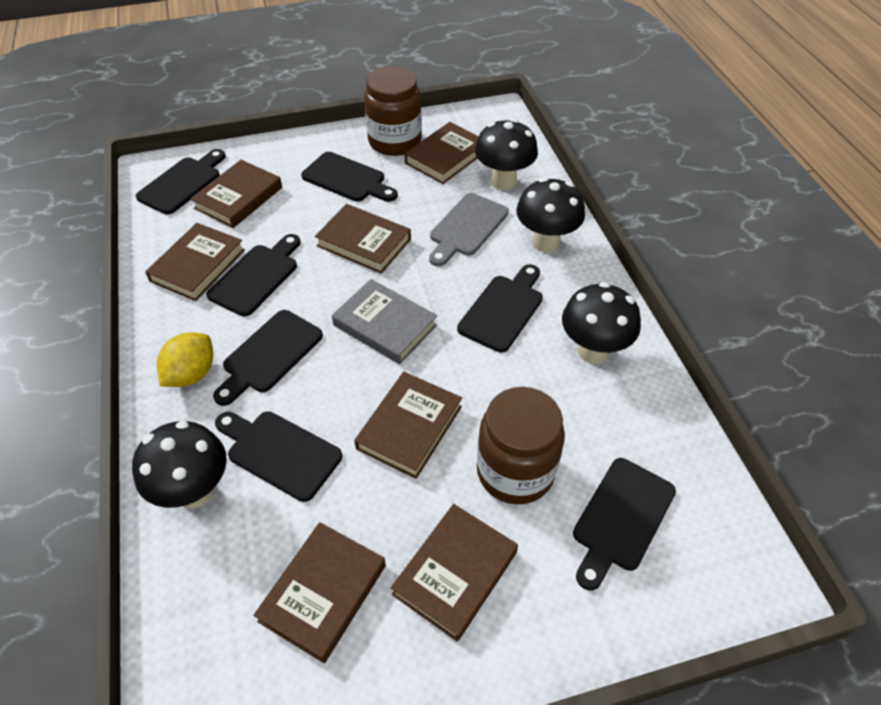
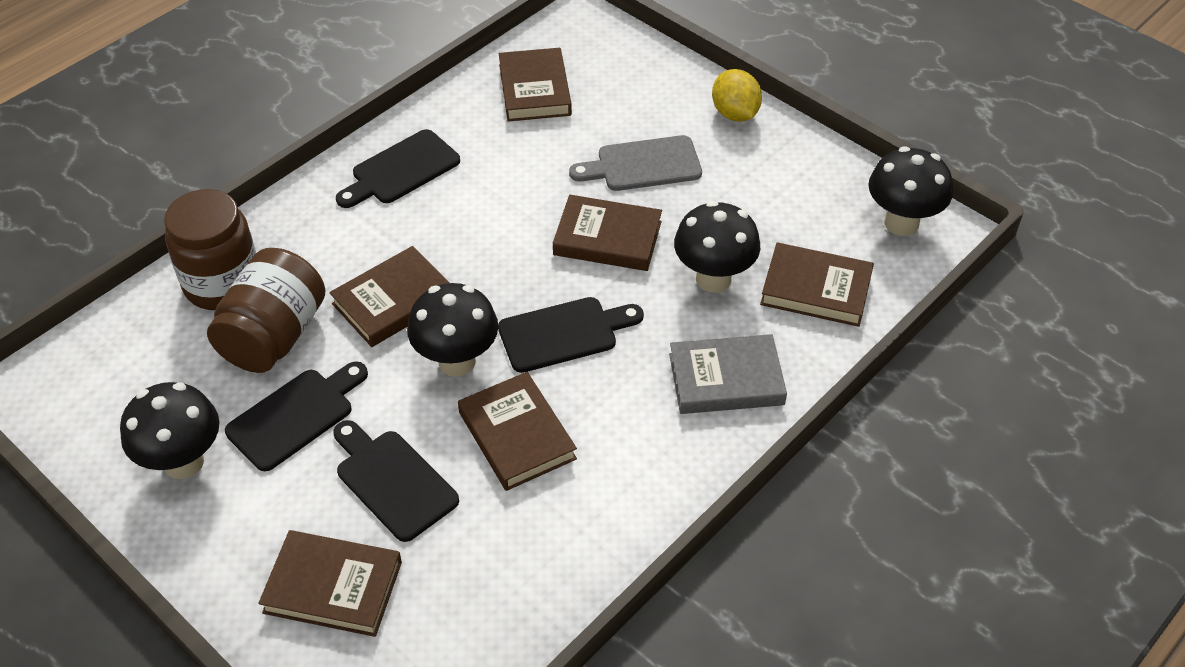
black cutting board: [136,149,226,215] [206,234,301,316] [213,310,323,406] [215,411,342,502] [301,152,398,202] [457,264,543,353] [573,458,676,590] = 7 -> [225,361,368,471] [333,420,459,542] [336,129,460,208] [498,297,644,373] = 4
brown book: [145,223,245,301] [190,160,282,228] [253,522,386,663] [315,204,411,274] [354,372,462,479] [391,504,518,641] [405,122,479,184] = 7 -> [258,530,402,637] [329,246,449,347] [458,372,577,491] [499,48,572,122] [553,195,662,271] [760,242,874,327] = 6

